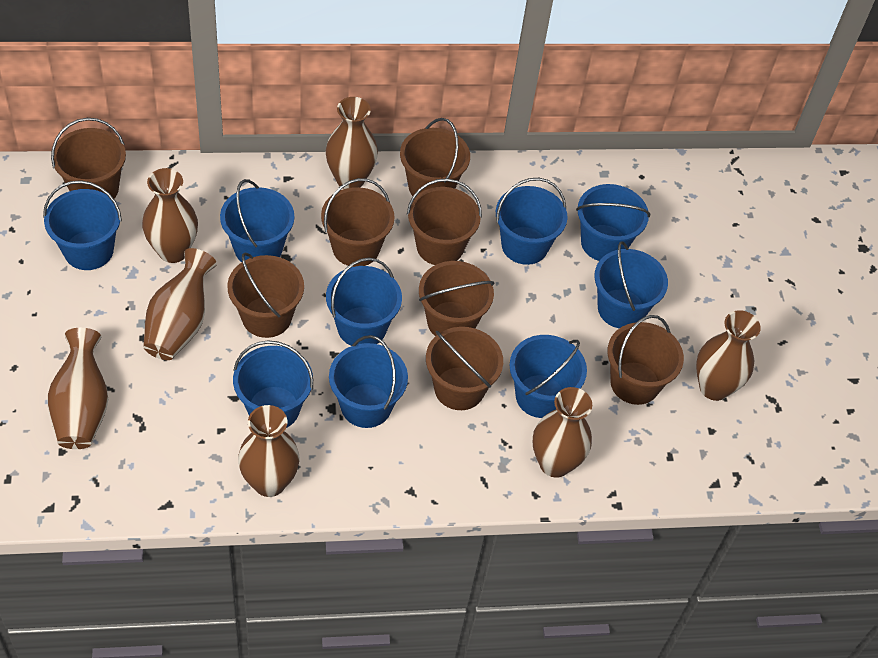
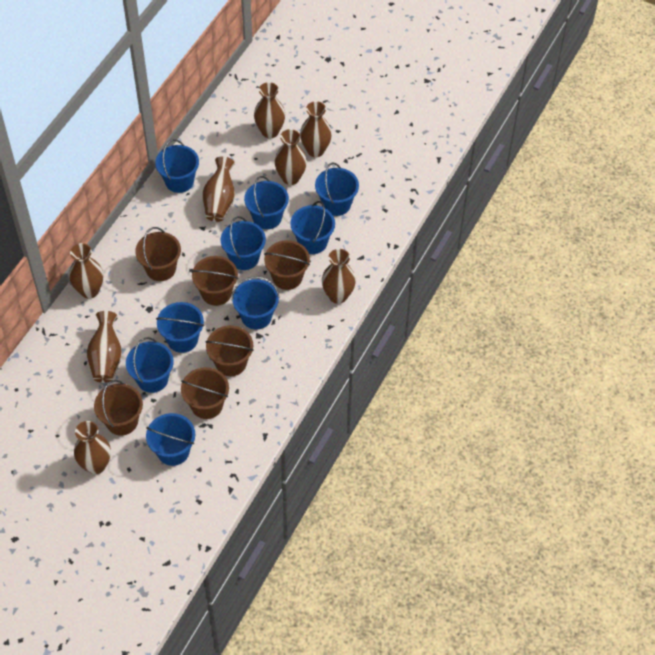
brown bucket: [51,118,126,198] [227,252,304,338] [321,178,395,267] [400,118,470,196] [407,178,482,265] [419,261,495,336] [426,327,503,410] [607,315,684,405] = 8 -> [94,380,143,436] [135,227,181,281] [181,367,229,419] [191,256,238,306] [206,325,254,376] [264,240,310,290] = 6
brown vase: [47,328,108,449] [142,168,198,263] [143,248,217,360] [238,405,299,497] [326,97,378,189] [533,387,592,478] [696,310,761,401] = 7 -> [69,243,103,299] [74,421,111,474] [87,311,122,383] [202,156,235,222] [254,82,285,138] [275,129,307,185] [300,101,332,157] [322,249,356,304] = 8

